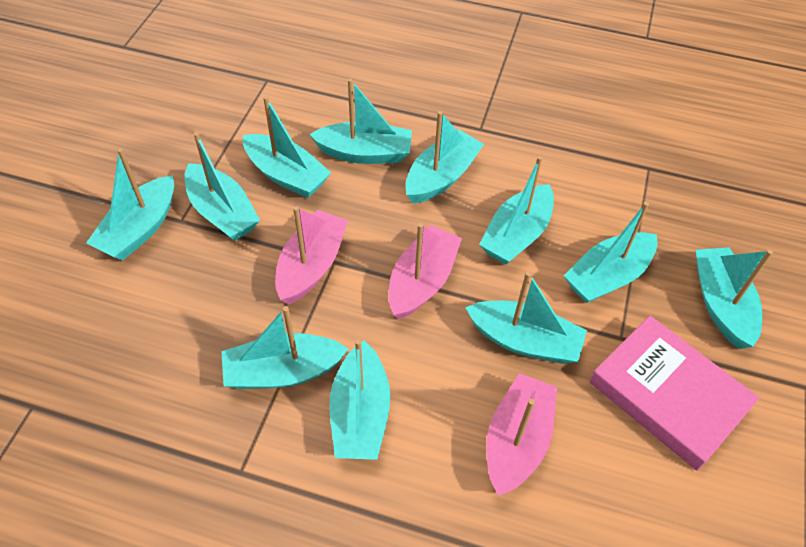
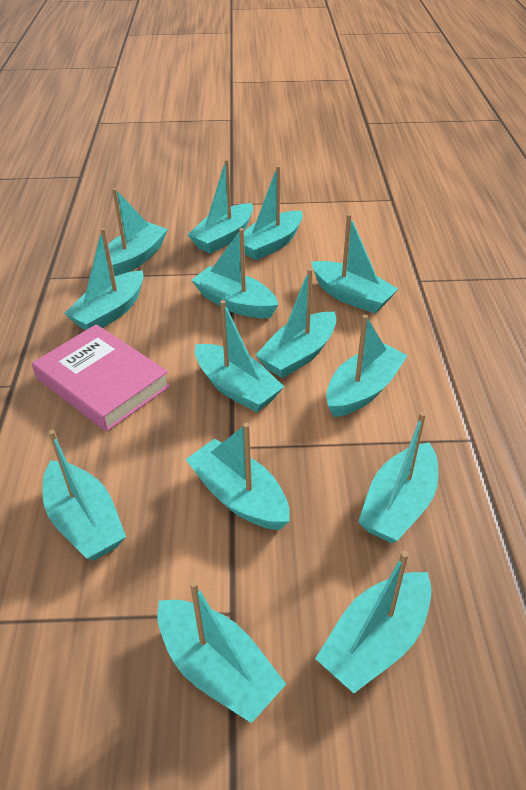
pink boat: [275,206,348,304] [388,223,462,319] [486,373,557,496] = 3 -> none = 0
turquoise boat: [86,148,174,260] [184,132,260,241] [221,306,348,389] [243,96,331,198] [309,78,412,164] [330,339,391,460] [405,111,484,204] [465,271,587,364] [479,156,554,265] [564,202,657,303] [696,247,773,349] = 11 -> [43,430,126,560] [64,228,143,330] [108,188,168,277] [157,580,286,723] [185,423,290,530] [188,159,253,254] [191,228,278,318] [195,300,284,412] [239,166,303,260] [256,268,336,378] [311,214,398,313] [315,551,432,693] [326,315,408,417] [358,412,438,543] = 14

